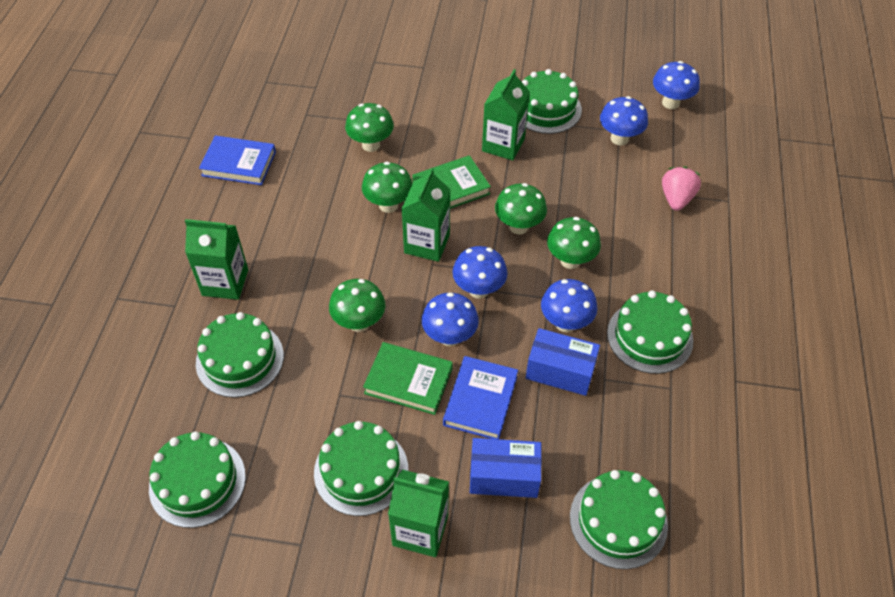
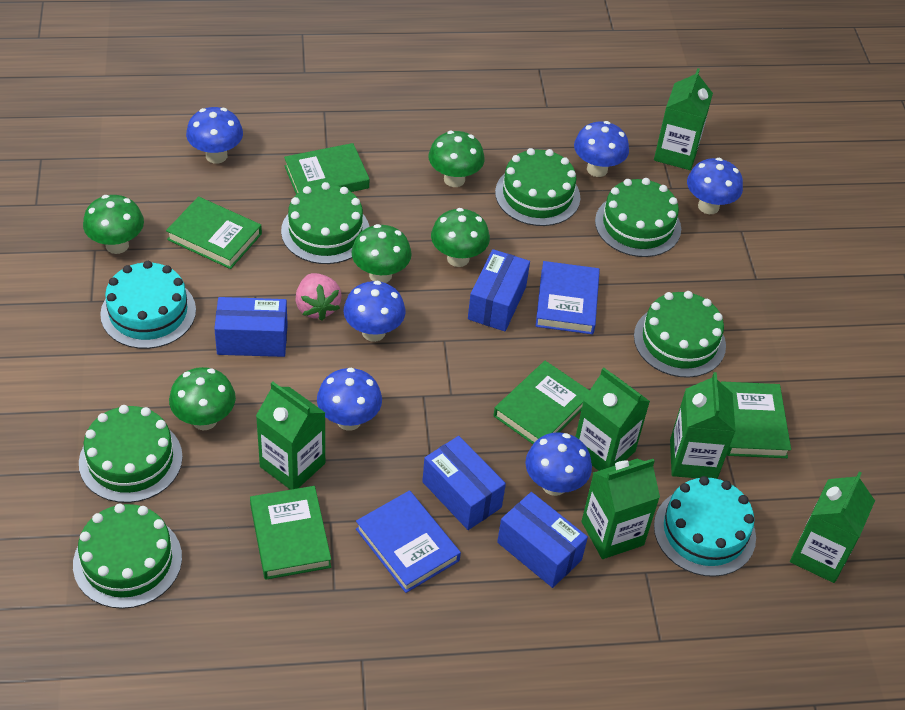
blue box: [470,438,542,498] [526,328,600,396] = 2 -> [214,297,288,357] [422,436,506,530] [468,249,530,331] [497,492,588,588] = 4
blue mushroom: [422,292,479,346] [453,246,507,299] [541,279,598,332] [600,96,648,145] [653,61,700,109] = 5 -> [186,107,243,164] [317,368,382,431] [343,281,406,342] [526,432,592,496] [574,121,629,177] [687,158,743,214] = 6
green book: [363,342,453,415] [412,155,491,209] = 2 -> [166,196,262,269] [250,486,331,580] [284,143,369,194] [494,361,590,444] [720,381,791,458] = 5
green carton: [185,219,248,300] [388,470,449,557] [402,168,450,262] [482,69,530,160] = 4 -> [256,382,325,490] [575,368,650,471] [582,459,660,559] [654,68,713,170] [670,372,736,479] [790,471,875,583] = 6
turquoise cake: none = 0 -> [100,261,196,349] [654,476,756,577] = 2

